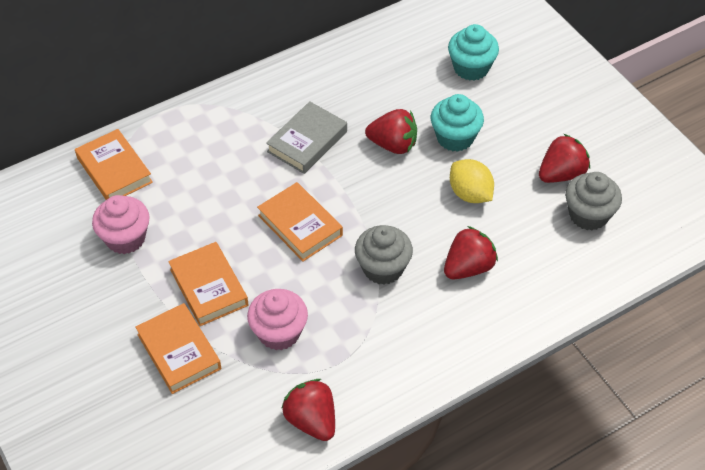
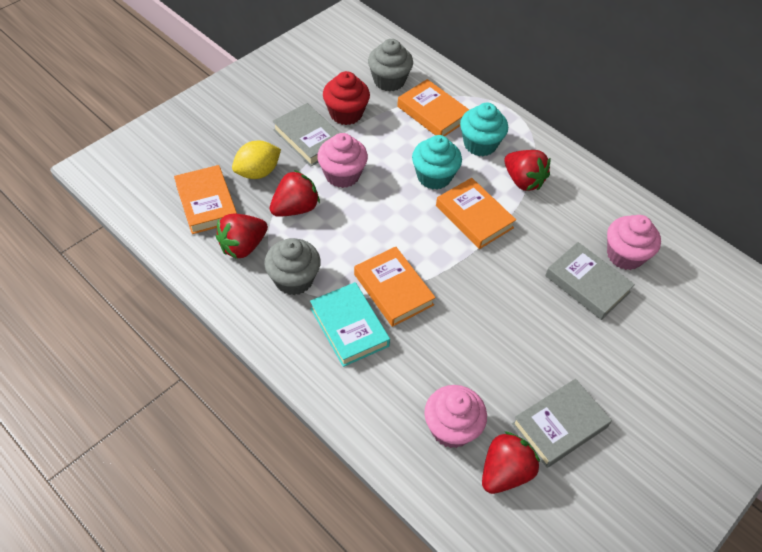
grey book: [266,101,347,174] = 1 -> [273,103,340,166] [512,379,612,468] [545,242,635,320] = 3
pink cupcake: [92,195,150,254] [247,289,308,350] = 2 -> [317,133,368,188] [424,385,487,448] [607,215,661,270] = 3
red cupcake: none = 0 -> [323,71,370,125] = 1
turquoise book: none = 0 -> [310,282,390,367] = 1

